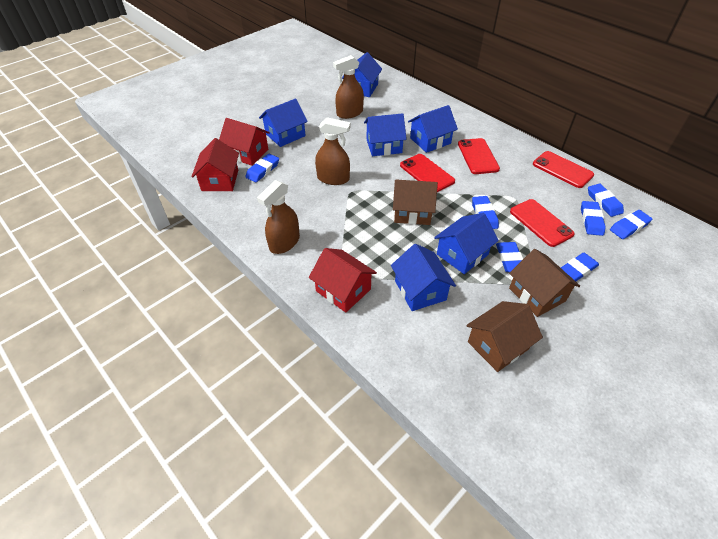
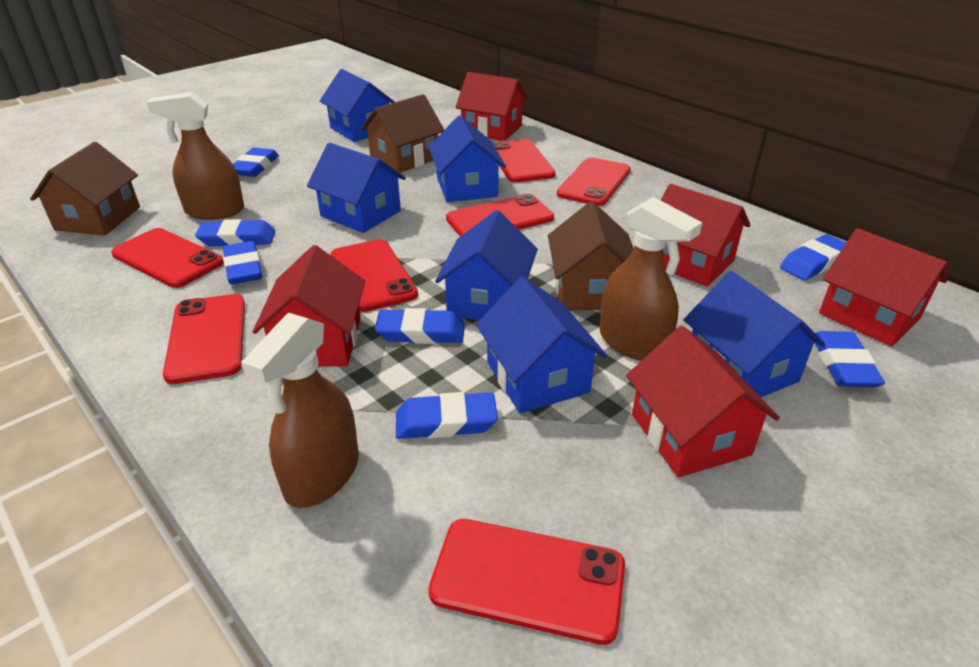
red house: [191,138,239,191] [219,118,270,166] [309,248,377,312] = 3 -> [253,245,365,367] [455,72,528,141] [626,326,780,477] [661,184,750,287] [819,228,947,347] = 5
red phone: [400,154,455,192] [458,138,500,174] [510,199,575,247] [533,151,594,188] = 4 -> [111,228,224,288] [163,294,245,384] [330,239,418,312] [428,519,625,645] [446,194,554,237] [492,139,556,183] [557,157,631,206] = 7

